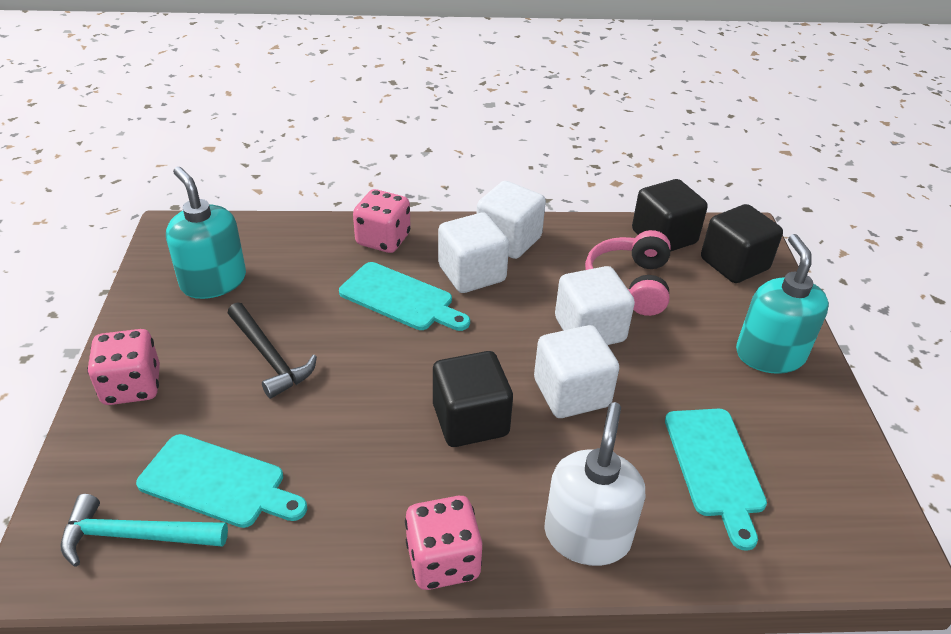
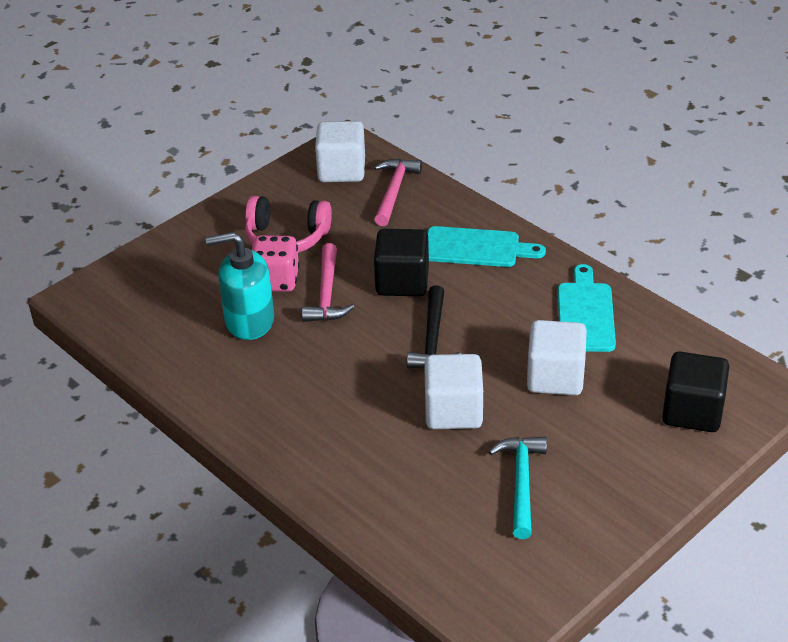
black cube: [433,351,513,447] [632,179,708,252] [701,204,783,283] = 3 -> [374,229,429,297] [662,351,729,432] = 2
pink dice: [87,329,160,405] [353,189,411,253] [405,496,482,590] = 3 -> [252,235,300,292] = 1
pink hammer: none = 0 -> [302,243,354,322] [374,159,422,226] = 2
turquoise cutting board: [136,434,307,528] [339,262,470,331] [665,409,767,551] = 3 -> [427,226,546,267] [558,264,616,352] = 2
turquoise soap dispenser: [166,167,246,299] [736,234,829,374] = 2 -> [206,232,274,340] = 1
white cube: [438,213,509,293] [476,181,546,259] [534,325,619,418] [555,266,635,345] = 4 -> [315,121,365,182] [424,354,483,429] [527,320,587,395] = 3
white soap dispenser: [544,402,645,566] = 1 -> none = 0

